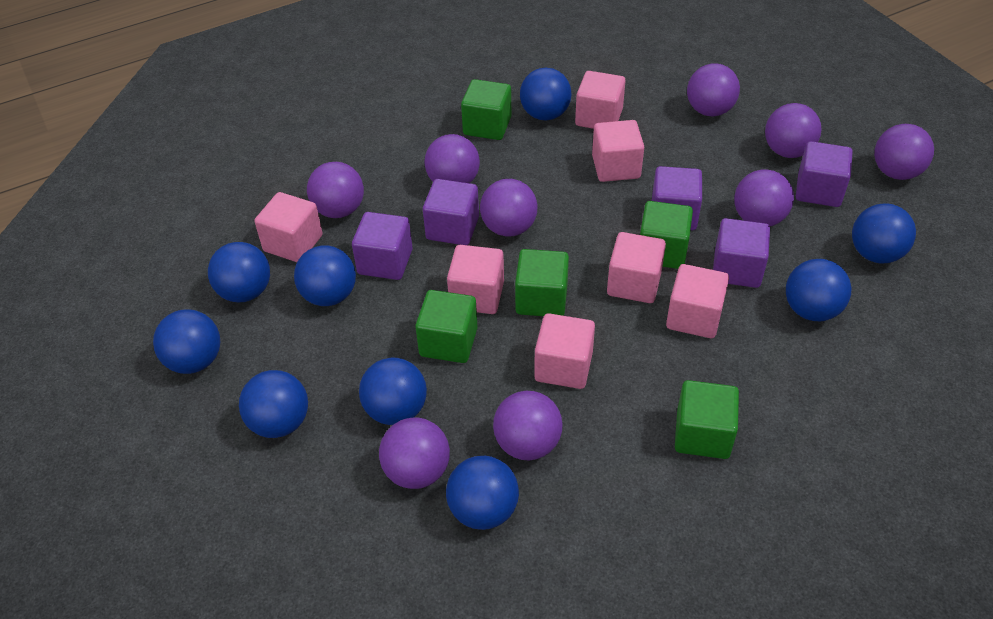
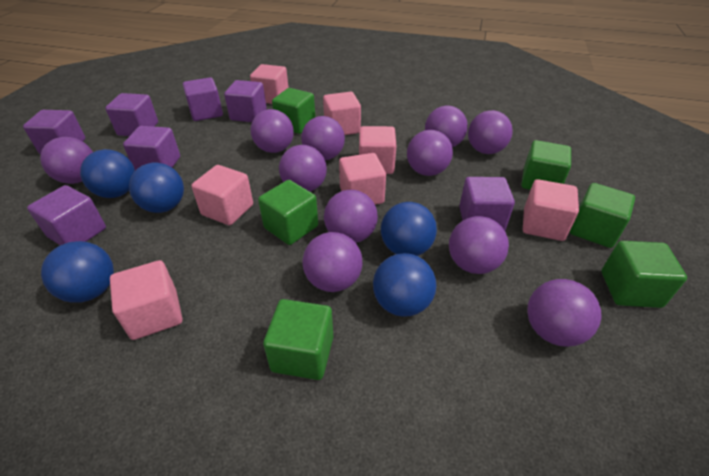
blue ball: [153,309,220,374] [208,242,270,302] [239,370,308,438] [294,245,356,306] [359,358,427,425] [446,456,519,530] [520,68,571,120] [786,259,851,321] [852,203,916,263] = 9 -> [41,241,114,303] [80,149,135,198] [129,163,184,213] [373,253,436,317] [381,202,437,256] = 5
green cube: [415,290,478,363] [461,79,512,140] [515,249,569,316] [640,201,693,269] [675,380,739,459] = 5 -> [258,180,318,245] [263,299,333,380] [272,88,315,134] [521,140,571,190] [570,183,635,248] [601,241,687,308] = 6
purple ball: [307,162,364,218] [379,417,450,489] [425,134,480,183] [480,179,538,237] [493,391,563,460] [687,63,740,116] [734,170,794,226] [765,103,822,158] [874,124,934,180] = 9 -> [40,137,93,184] [250,109,294,153] [279,145,327,192] [301,116,345,160] [303,232,363,292] [324,190,378,243] [407,130,453,176] [425,106,468,147] [449,216,509,274] [468,110,513,154] [527,279,601,347] = 11
purple cube: [352,212,413,280] [423,179,479,245] [652,166,702,230] [713,218,770,288] [796,141,853,207] = 5 -> [23,110,85,154] [27,185,106,245] [105,93,158,136] [123,126,180,170] [183,77,223,121] [224,80,267,122] [459,177,515,230] = 7

